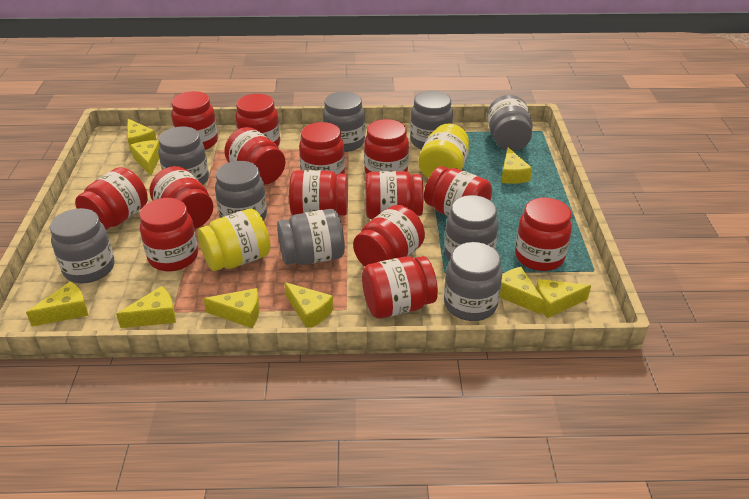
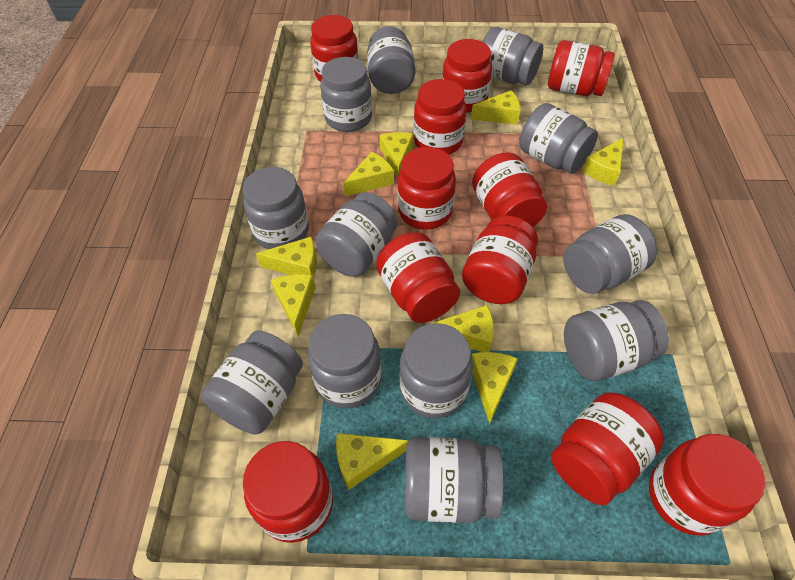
grey jar: [50,208,114,283] [158,126,209,185] [215,161,267,221] [277,209,345,265] [323,92,365,152] [410,91,453,150] [444,195,498,260] [444,242,502,321] [487,95,533,151] = 9 -> [202,330,303,434] [243,167,309,249] [308,314,382,408] [315,192,398,277] [320,57,372,132] [367,26,416,94] [399,323,473,418] [404,437,504,523] [483,27,543,85] [519,103,598,174] [563,214,657,294] [564,300,669,381] = 12
red jar: [75,167,148,230] [140,198,198,271] [150,166,213,229] [171,91,218,150] [224,127,285,185] [235,94,280,147] [289,170,348,216] [299,122,345,175] [353,205,425,267] [362,256,438,319] [364,119,409,175] [365,171,423,219] [424,166,492,216] [515,197,572,271] = 14 -> [243,441,333,543] [310,15,359,82] [376,232,460,323] [397,147,456,230] [414,79,467,155] [442,39,492,113] [462,216,538,304] [472,152,547,227] [548,40,615,96] [551,392,664,505] [649,434,766,536] = 11
yellow jar: [197,209,271,271] [419,124,469,179] = 2 -> none = 0

